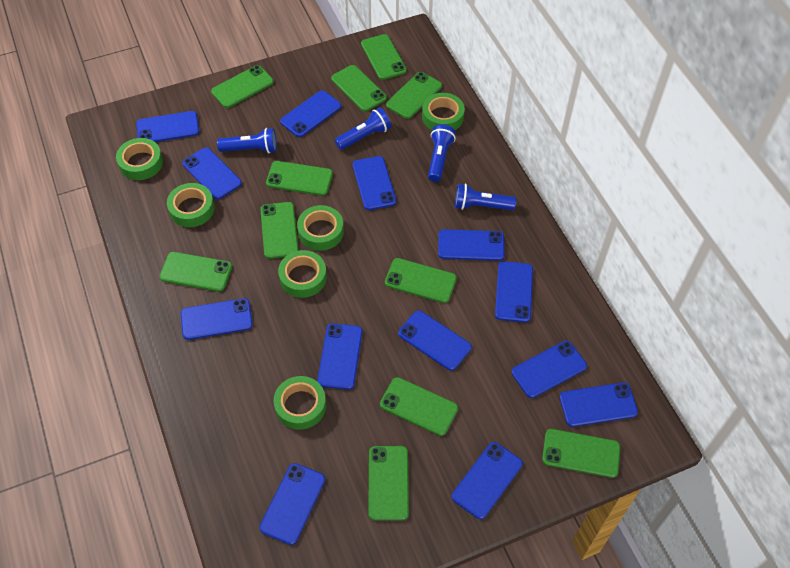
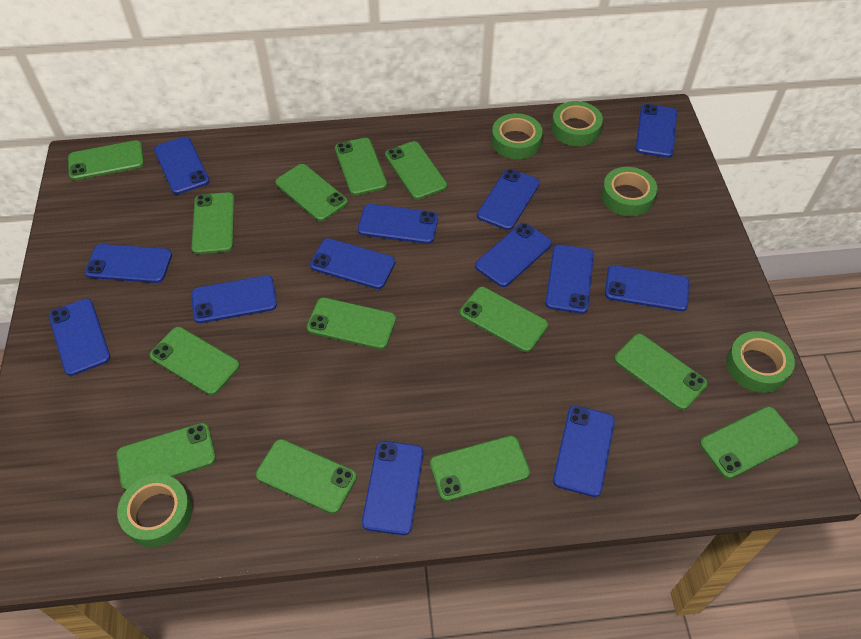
blue flashlight: [217,128,277,153] [335,107,391,150] [428,124,456,182] [455,184,516,210] = 4 -> none = 0
green phone: [159,252,232,292] [211,65,274,108] [260,202,299,259] [266,161,333,196] [331,65,387,112] [361,34,407,80] [368,446,409,521] [380,377,458,436] [385,258,457,303] [386,72,442,119] [542,429,620,478] = 11 -> [68,140,144,180] [116,423,216,490] [150,327,240,395] [191,192,235,254] [256,439,357,514] [275,164,348,221] [307,298,396,349] [335,138,387,196] [385,141,447,200] [430,436,530,501] [460,287,548,352] [614,334,707,410] [700,406,799,479] = 13
green tape: [116,138,163,180] [167,183,215,227] [274,376,326,430] [278,250,327,298] [297,205,344,251] [422,93,465,131] = 6 -> [117,474,192,547] [491,113,543,159] [551,101,603,146] [601,167,658,216] [726,331,795,393] = 5

